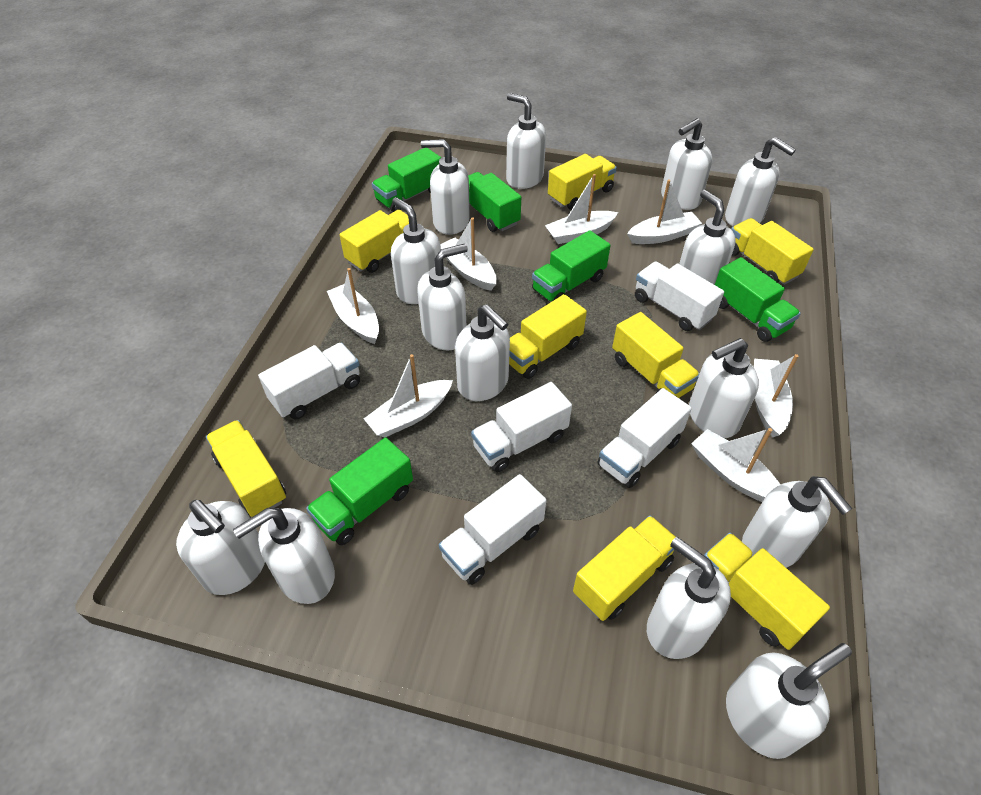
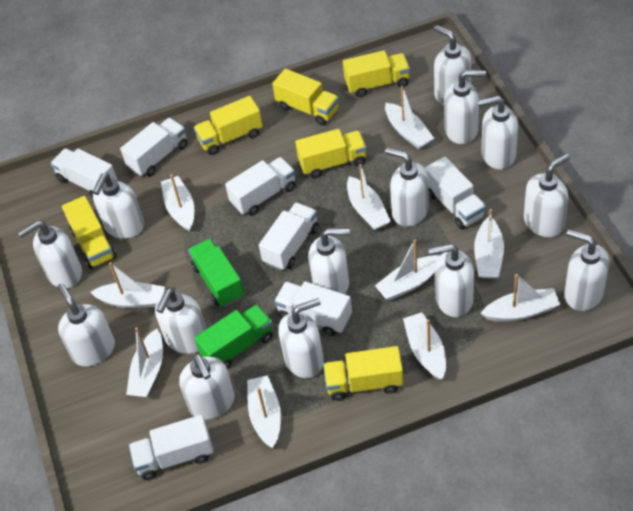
green truck: [306,437,413,545] [372,148,442,212] [468,172,521,232] [532,230,611,302] [715,257,801,342] = 5 -> [188,239,244,307] [194,305,273,369] = 2
white boat: [327,268,379,344] [364,354,453,437] [440,218,497,291] [545,174,618,244] [627,180,702,244] [691,428,781,502] [754,354,798,437] = 7 -> [90,262,165,308] [126,327,163,397] [161,174,194,232] [247,375,281,448] [347,164,391,230] [375,239,440,300] [385,86,434,149] [403,312,446,380] [474,209,504,278] [480,274,560,322] = 10
white truck: [258,343,360,420] [439,474,546,585] [471,382,572,472] [597,388,692,488] [635,261,724,331] = 5 -> [50,148,118,198] [120,118,188,177] [129,415,214,480] [225,157,296,216] [259,202,319,271] [274,281,352,336] [425,157,486,229] = 7
yellow truck: [206,420,286,517] [339,210,409,273] [509,294,587,379] [548,154,617,210] [573,515,675,621] [612,312,700,398] [704,533,830,650] [731,218,814,285] = 8 -> [62,196,116,269] [194,96,263,155] [272,69,339,126] [295,129,367,178] [323,346,404,401] [343,50,410,97] = 6

